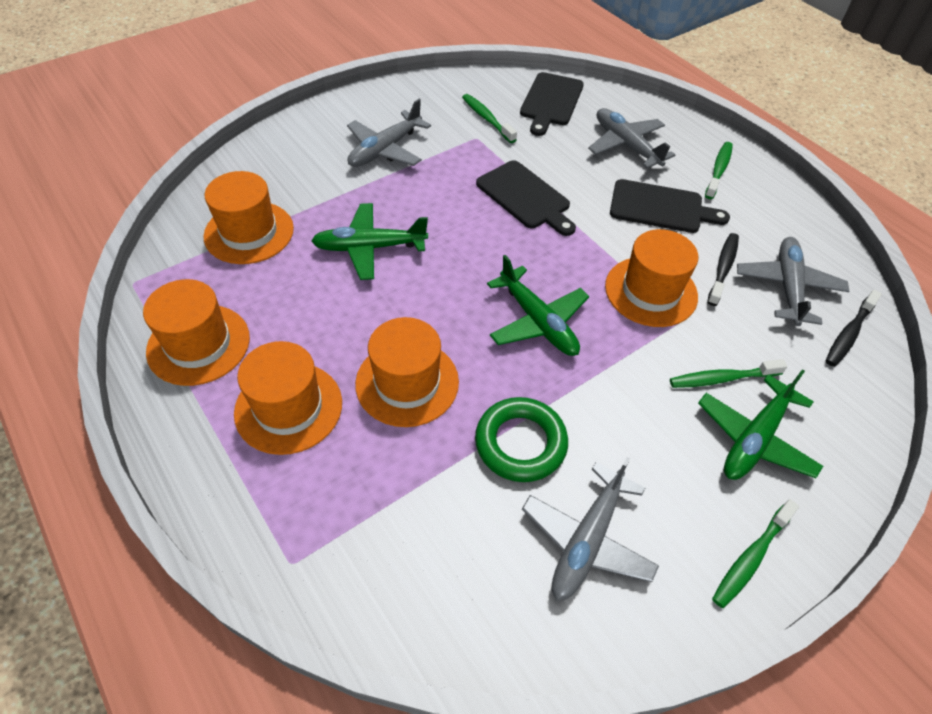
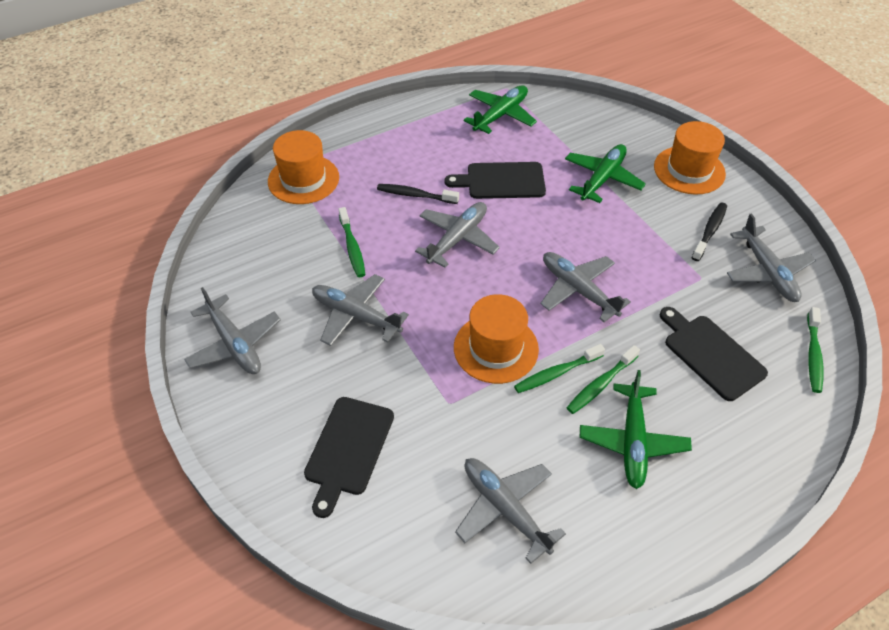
green ring: [475,397,568,482] = 1 -> none = 0
grey plane: [347,99,431,167] [522,457,659,601] [588,108,675,168] [737,237,849,326] = 4 -> [184,287,281,374] [312,274,409,346] [415,202,500,268] [455,458,566,564] [540,252,631,322] [727,213,816,302] = 6
orange hat: [143,279,250,386] [203,171,294,264] [234,341,342,455] [355,317,459,427] [605,229,698,327] = 5 -> [268,130,339,204] [454,294,539,384] [654,121,726,195] = 3

